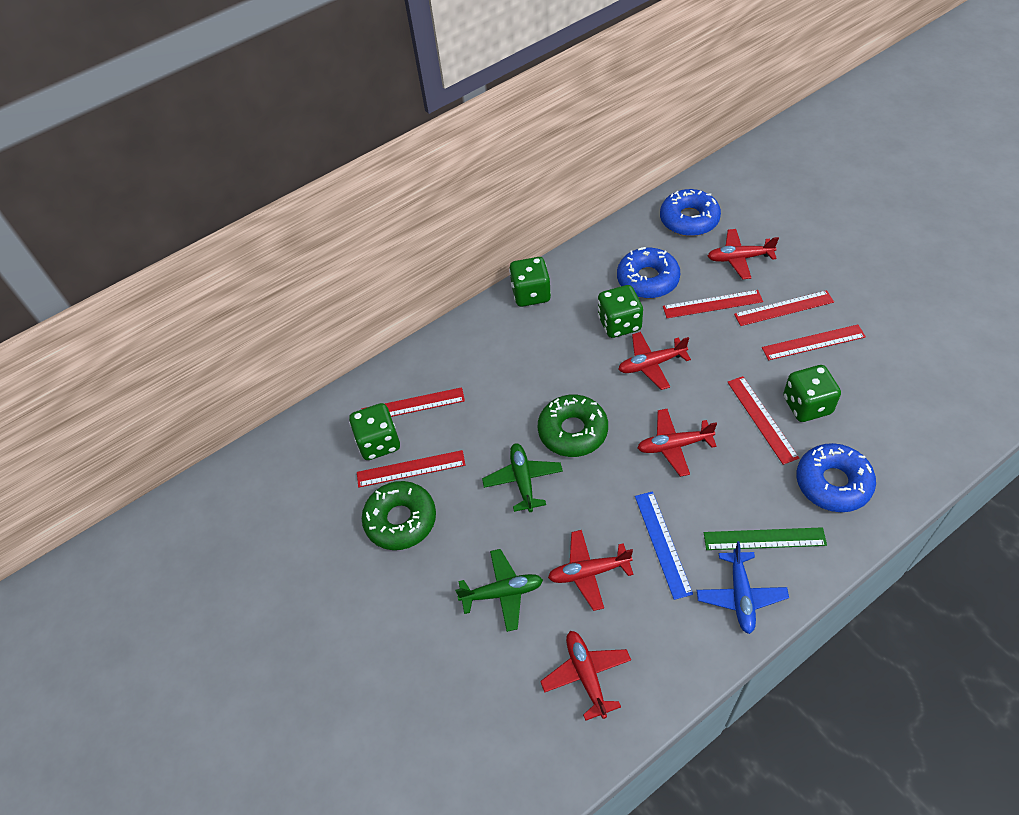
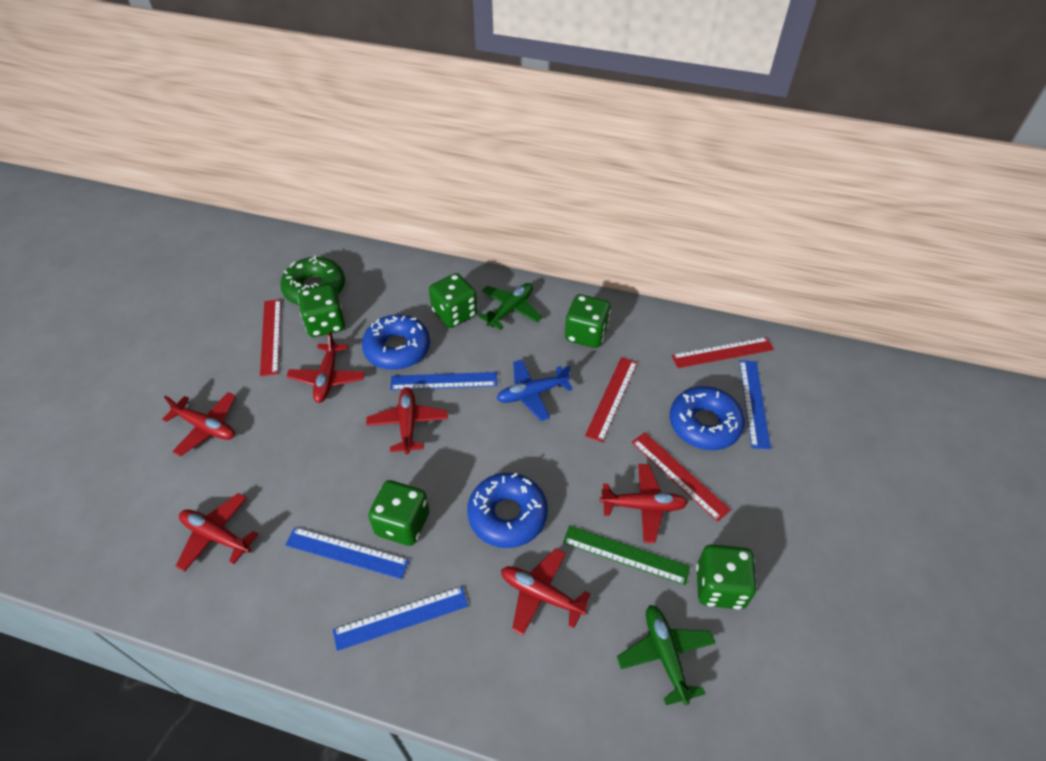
blue ruler: [635,491,693,600] = 1 -> [285,527,409,579] [333,586,468,651] [390,372,497,390] [739,360,771,449] = 4
green dice: [349,403,400,460] [509,257,551,307] [598,285,643,338] [783,365,841,422] = 4 -> [298,284,345,337] [368,480,429,546] [429,273,478,328] [565,294,611,348] [696,544,757,609] = 5
green donut: [362,481,436,550] [538,395,608,457] = 2 -> [280,255,345,305] = 1
red plane: [540,631,631,721] [548,530,634,611] [618,332,691,390] [638,409,717,477] [708,229,779,279] = 5 -> [162,392,236,456] [176,493,258,572] [286,332,365,403] [366,387,448,455] [501,548,590,635] [600,464,688,543] = 6
red ruler: [357,450,465,488] [361,387,465,417] [663,290,763,318] [728,376,799,465] [734,290,834,326] [762,324,866,360] = 6 -> [260,299,281,376] [585,357,638,442] [632,432,731,522] [672,337,774,368] = 4

